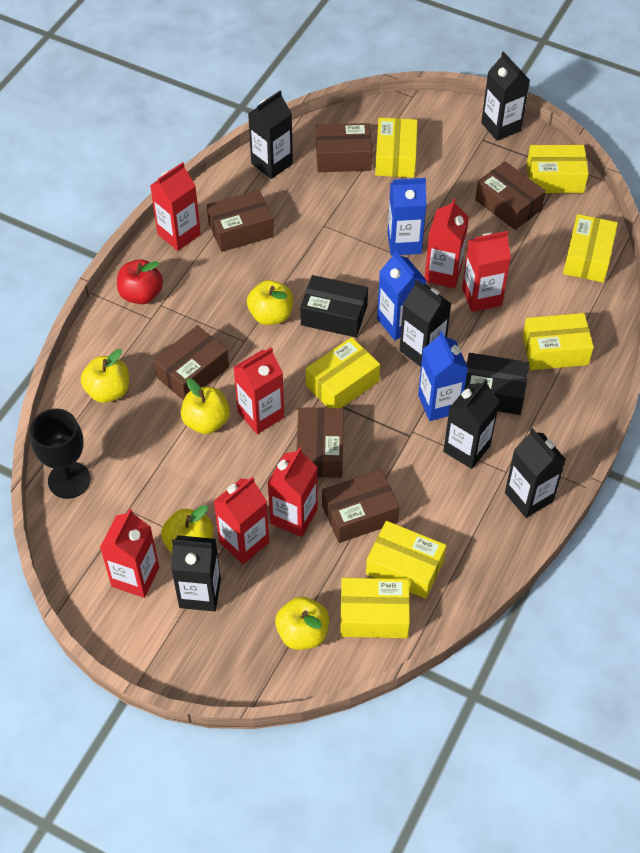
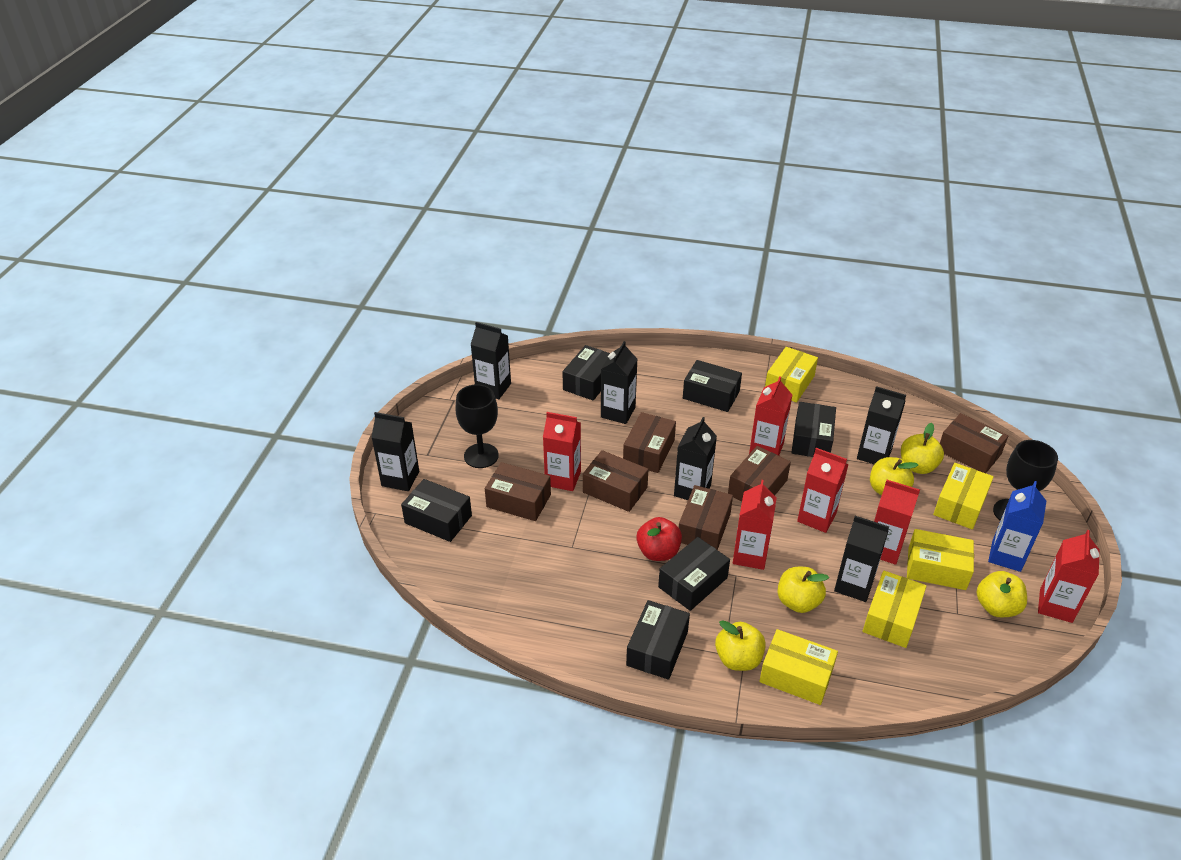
black box: [300,275,368,338] [465,353,529,415] = 2 -> [401,479,472,542] [562,345,610,401] [626,600,690,680] [658,537,730,611] [683,360,742,412] [791,402,836,457] = 6
black goblet: [30,408,90,499] = 1 -> [456,384,499,468] [993,440,1058,521] = 2
blue carton: [377,250,426,340] [387,178,427,256] [418,331,468,421] = 3 -> [988,481,1046,572] = 1
red carton: [100,509,159,598] [150,162,201,251] [214,477,269,564] [234,347,284,434] [267,447,318,537] [425,198,469,288] [462,231,511,312] = 7 -> [543,412,581,491] [733,480,777,570] [749,376,792,456] [797,448,849,533] [874,480,920,565] [1038,530,1100,623] = 6
yellow box: [306,337,380,408] [340,578,410,638] [366,521,447,599] [375,118,418,178] [522,313,594,370] [527,145,589,193] [563,214,618,283] = 7 -> [759,629,838,705] [765,347,818,403] [863,571,927,648] [907,529,974,590] [933,463,994,530] = 5

